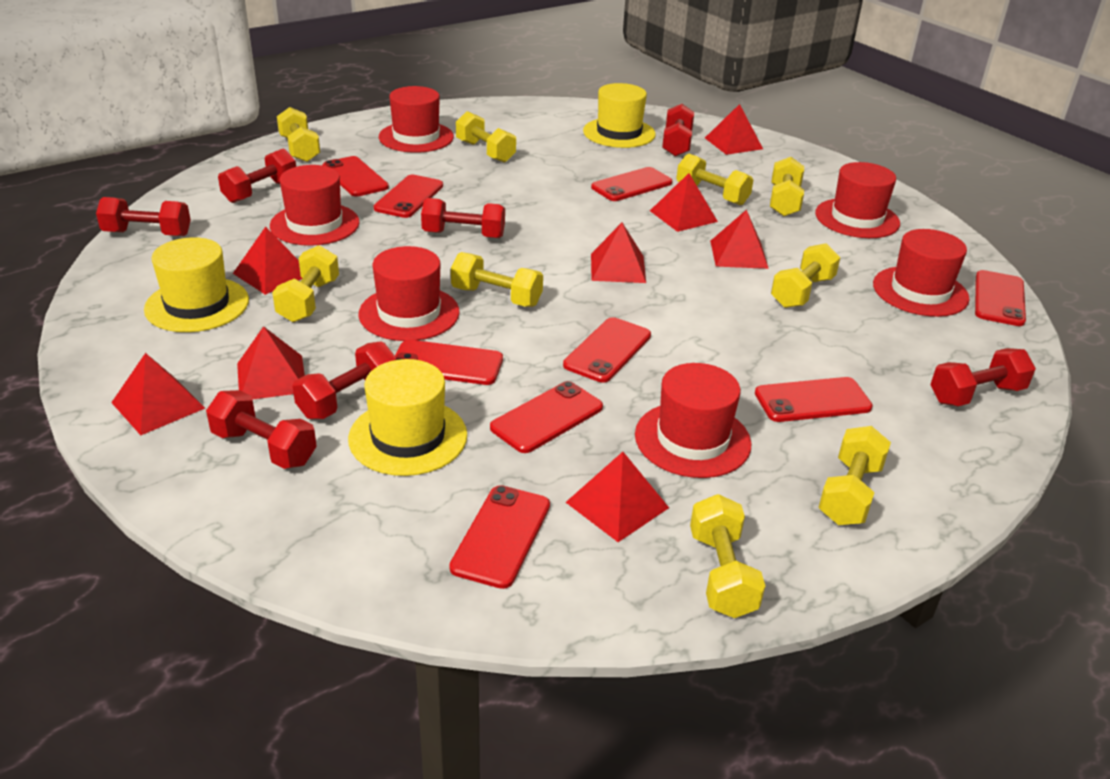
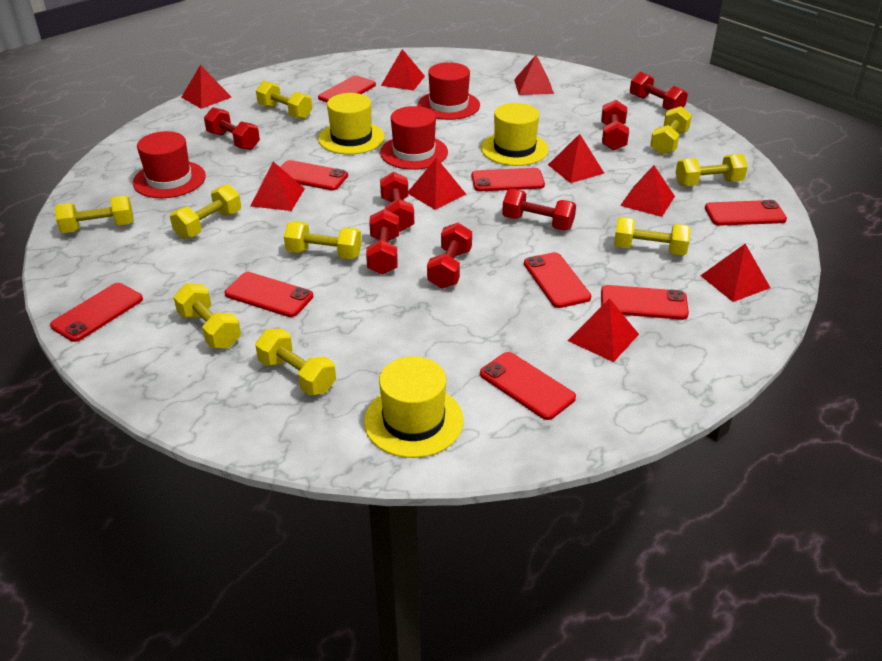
red hat: [270,165,360,246] [359,246,460,341] [379,86,454,153] [635,363,751,478] [815,162,900,238] [873,229,970,317] = 6 -> [133,131,206,198] [380,106,448,170] [418,62,480,120] = 3
red pyramid: [111,353,205,435] [233,227,303,295] [237,326,305,400] [566,452,669,542] [591,223,646,283] [650,173,718,232] [705,104,763,155] [710,209,769,269] = 8 -> [181,65,231,109] [251,162,305,211] [381,49,425,90] [408,158,466,210] [514,55,554,95] [548,134,604,183] [567,298,639,362] [620,165,675,217] [700,244,770,302] = 9

